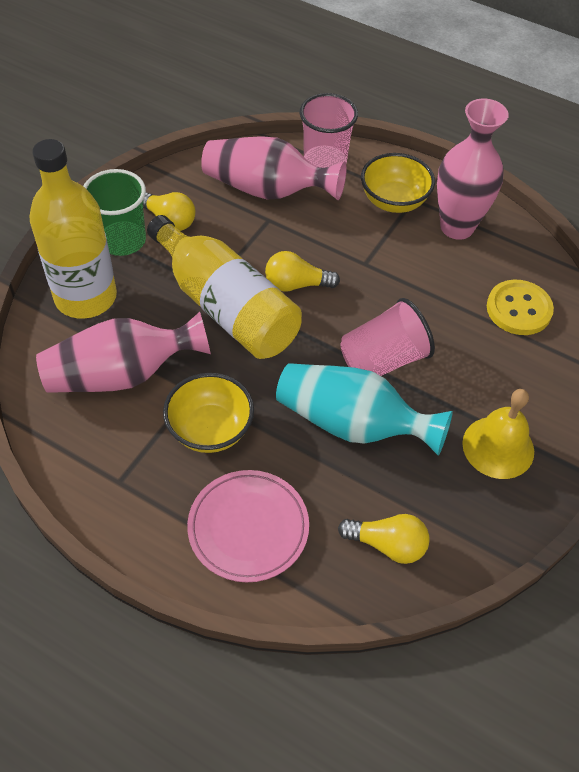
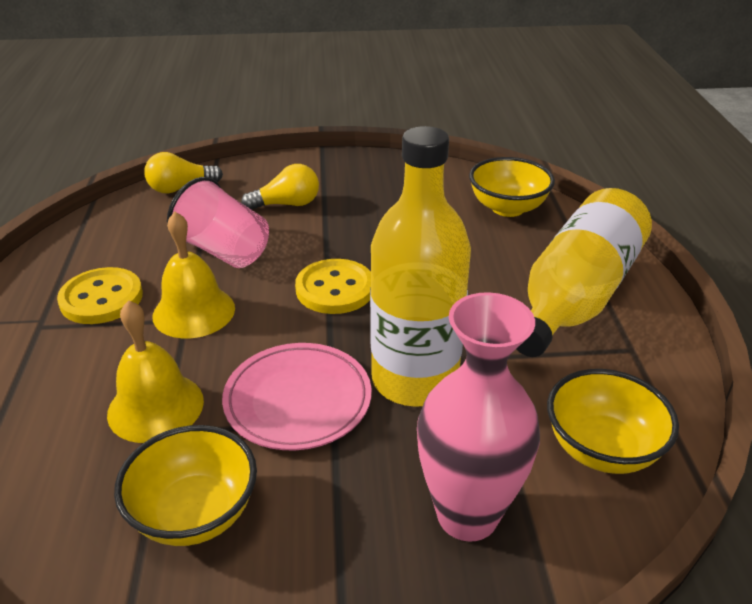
green cup: [83,169,146,256] = 1 -> none = 0
pink cup: [300,93,358,168] [341,298,435,376] = 2 -> [167,177,269,268] = 1
pink vase: [36,312,211,393] [201,136,347,200] [437,99,509,239] = 3 -> [417,292,540,542] = 1
turquoise vase: [276,363,453,456] = 1 -> none = 0
yellow bell: [462,389,534,479] = 1 -> [107,300,204,443] [153,212,235,338] = 2
yellow bowl: [163,373,254,453] [361,153,435,213] = 2 -> [114,425,257,546] [469,157,555,217] [547,369,679,474] = 3
yellow button: [487,280,554,335] = 1 -> [57,267,143,324] [295,259,371,314] = 2
yellow light bulb: [143,192,195,231] [265,251,340,292] [338,514,430,564] = 3 -> [144,152,223,194] [241,164,319,210] = 2

